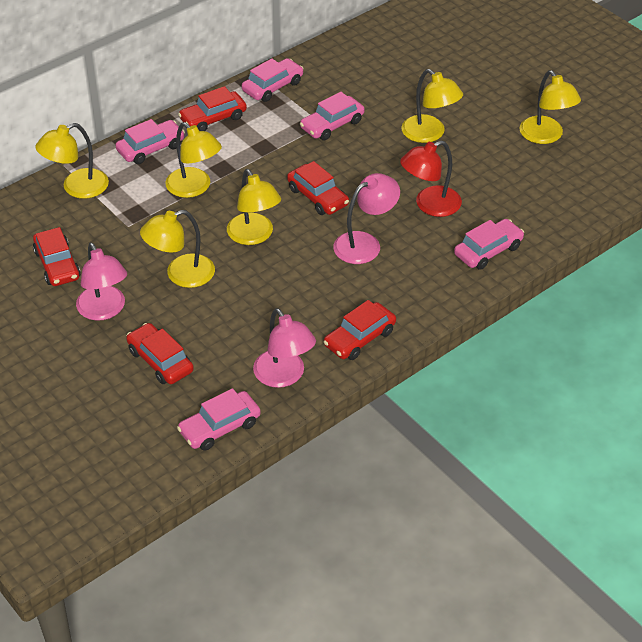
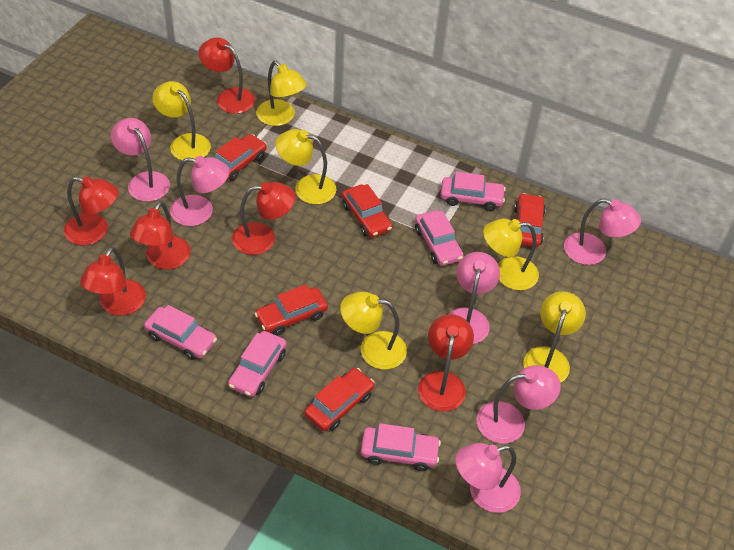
pink lamp: [76,242,127,321] [253,308,316,388] [333,173,400,264] = 3 -> [111,118,170,202] [170,156,230,226] [449,252,500,344] [455,443,521,513] [476,365,561,444] [564,199,641,265] = 6
red lamp: [400,141,462,217] = 1 -> [64,176,119,245] [80,247,146,316] [130,201,190,269] [199,37,255,114] [232,182,296,255] [418,314,474,412] = 6

